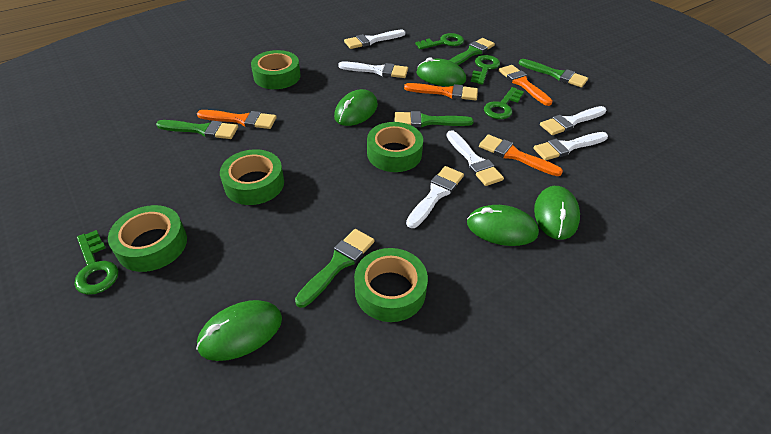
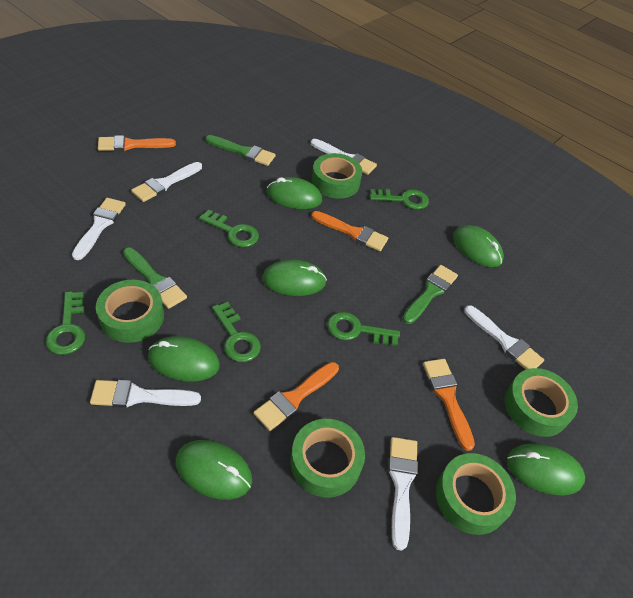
green brush: [156,120,238,139] [295,229,374,308] [395,111,474,127] [449,38,495,65] [519,59,588,88] = 5 -> [123,248,187,309] [205,135,276,166] [403,265,458,324] = 3
green key: [74,230,118,295] [415,33,464,49] [471,55,500,85] [484,87,524,119] = 4 -> [46,292,85,355] [199,210,259,247] [212,302,261,362] [327,312,400,346] [370,189,429,209] = 5
green mouse: [196,300,282,361] [334,89,378,126] [416,57,466,87] [467,205,539,246] [534,186,580,240] = 5 -> [148,336,220,382] [176,440,252,500] [262,260,327,296] [267,177,322,209] [453,225,504,267] [507,443,585,495] = 6

